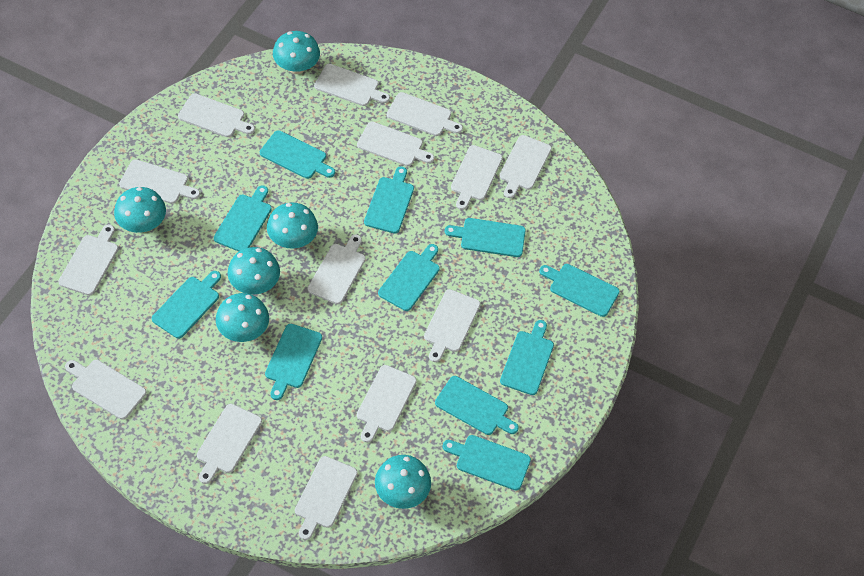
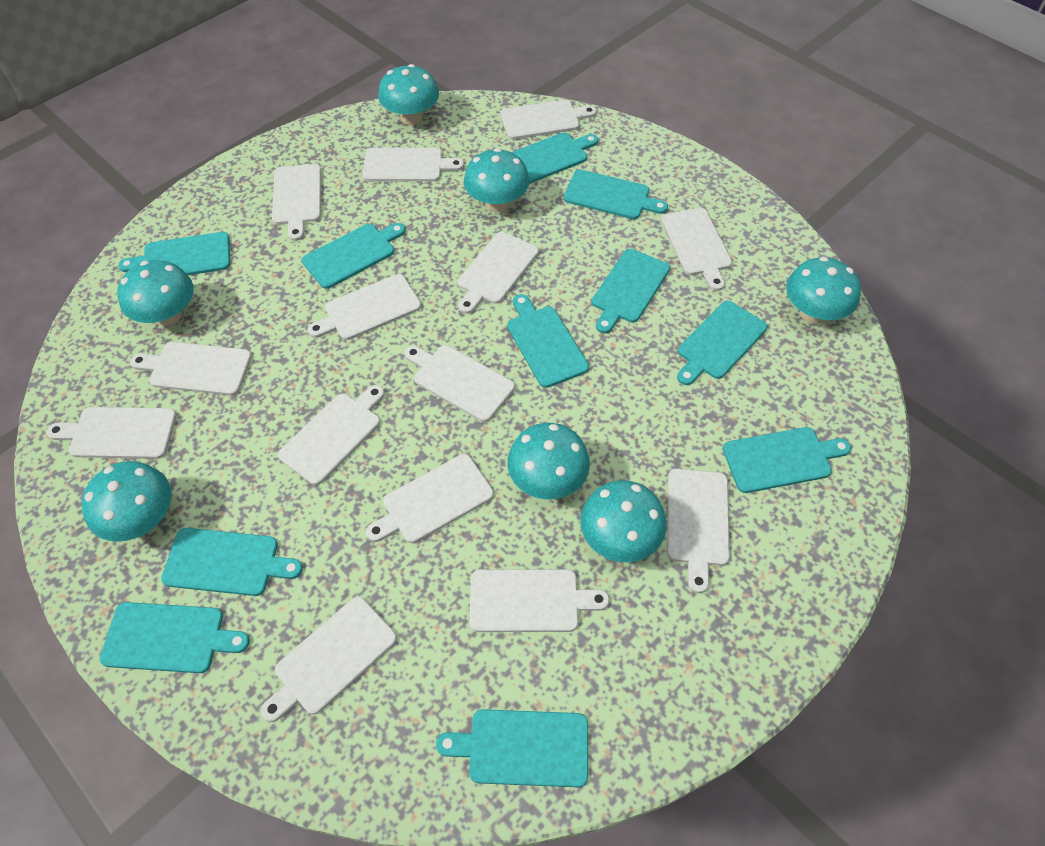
turquoise mushroom: [114,187,166,233] [216,293,269,342] [228,247,280,294] [267,203,318,248] [273,31,320,74] [375,455,431,509] = 6 -> [81,461,172,542] [117,260,194,326] [378,64,439,125] [464,148,530,212] [507,423,590,499] [580,480,667,563] [786,257,861,324] = 7

